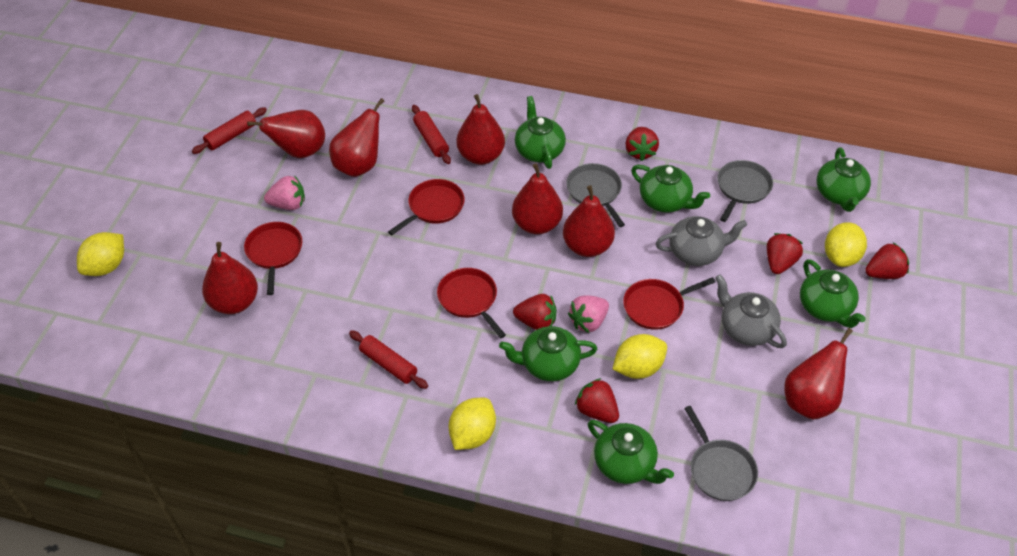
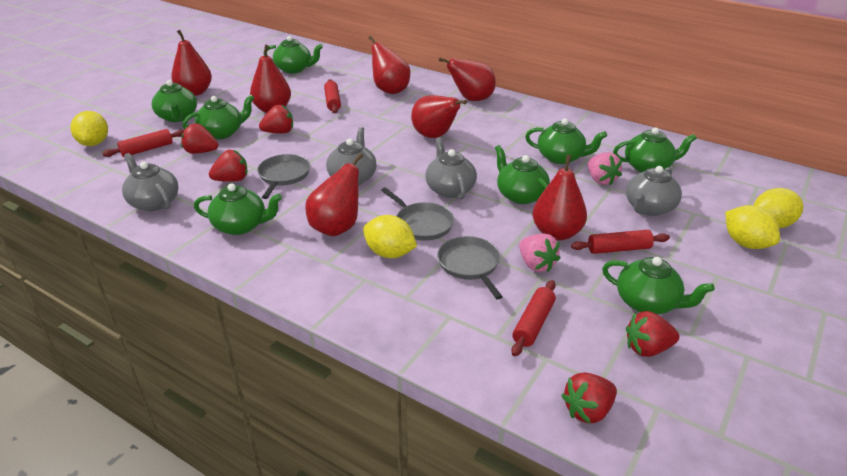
green teapot: [499,326,597,381] [515,96,566,169] [588,420,674,484] [631,165,710,213] [800,259,866,328] [816,148,871,212] = 6 -> [151,80,197,122] [183,95,254,139] [194,183,282,235] [263,36,323,74] [495,145,550,204] [525,118,607,164] [602,257,715,314] [613,127,697,173] = 8
grey teapot: [656,216,747,266] [715,274,787,348] = 2 -> [122,153,179,211] [326,127,377,185] [425,137,477,200] [626,166,682,216] = 4
red pan: [244,222,302,295] [388,179,465,235] [437,268,506,338] [623,277,716,330] = 4 -> none = 0
red rolling pin: [192,107,267,154] [349,330,428,389] [412,105,451,164] = 3 -> [102,129,184,157] [324,79,341,113] [511,280,556,356] [571,230,670,254] = 4

